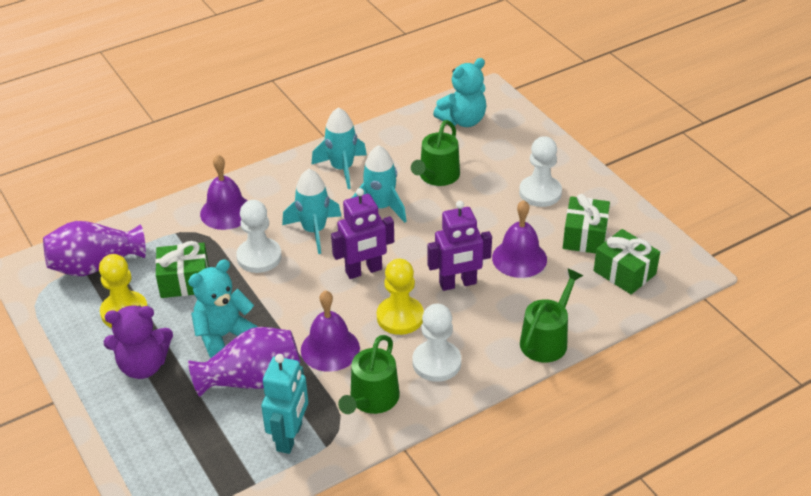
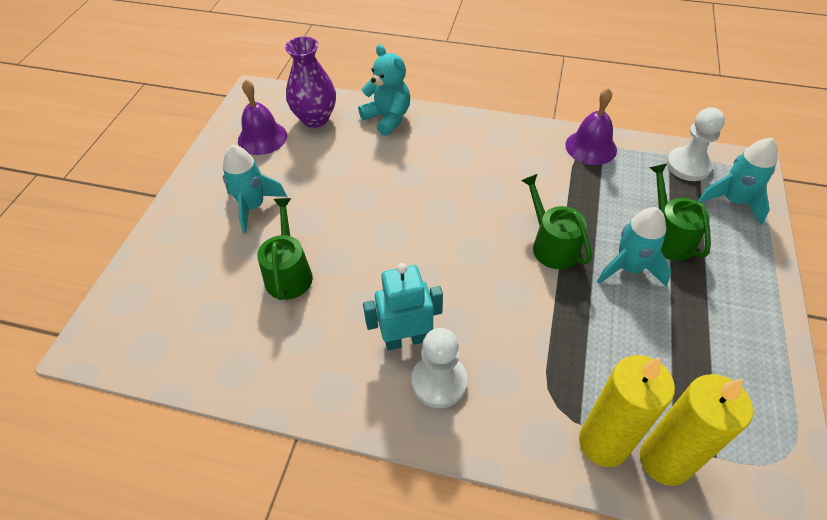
green gift: [155,241,209,298] [563,194,610,253] [594,229,660,294] = 3 -> none = 0
purple bell: [200,154,248,230] [301,290,360,372] [492,200,547,278] = 3 -> [238,80,287,155] [565,88,617,165] = 2
purple robot: [331,188,394,279] [427,201,492,291] = 2 -> none = 0
purple teddy bear: [104,306,173,379] = 1 -> none = 0
purple vase: [43,221,146,276] [188,327,301,397] = 2 -> [285,36,336,128] = 1
turquoise teddy bear: [188,259,258,358] [433,58,486,127] = 2 -> [358,45,410,136] = 1
white pawn: [236,200,282,273] [412,304,461,382] [519,136,562,207] = 3 -> [411,328,468,408] [666,107,725,181] = 2
yellow candle: none = 0 -> [579,355,675,467] [640,374,753,486] = 2
yellow pawn: [99,254,148,328] [377,259,424,335] = 2 -> none = 0

